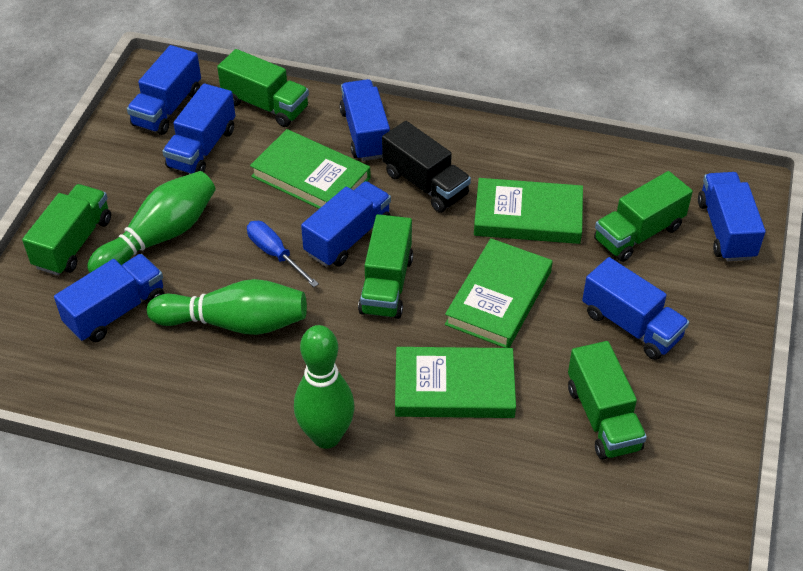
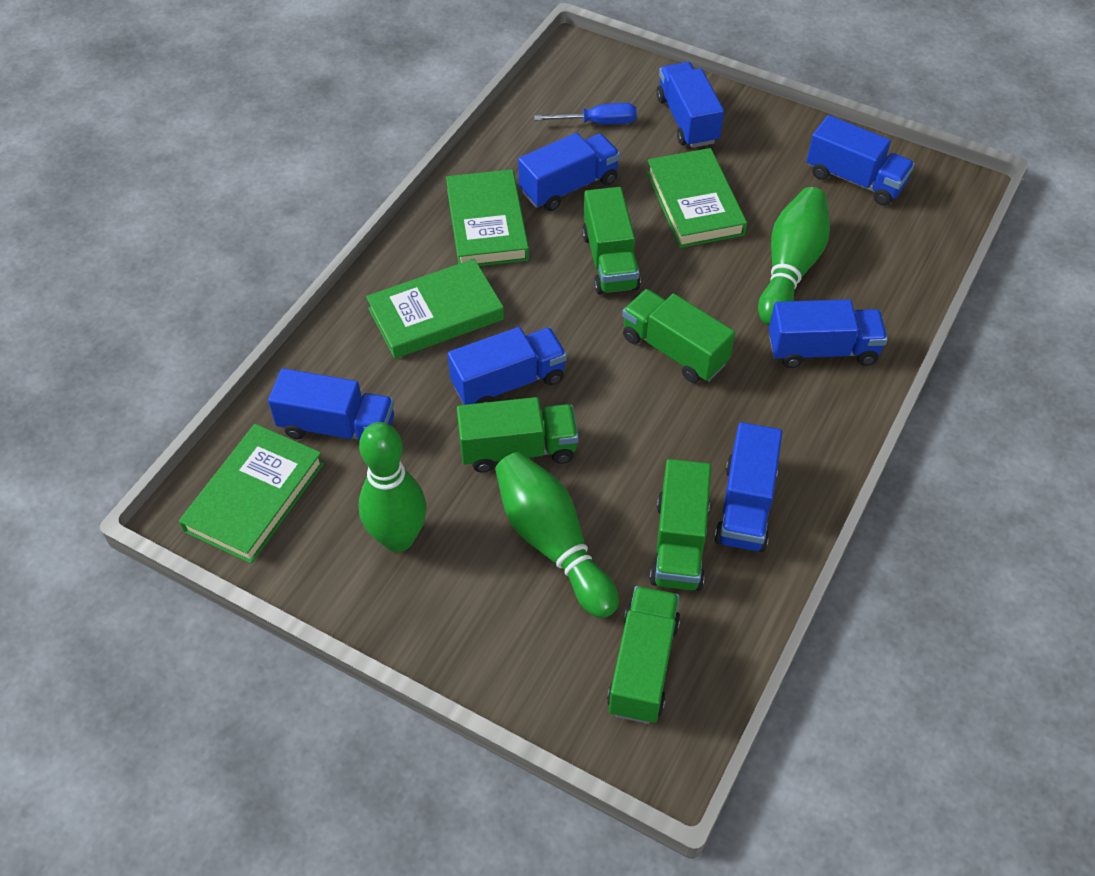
black truck: [382,121,471,213] = 1 -> none = 0

